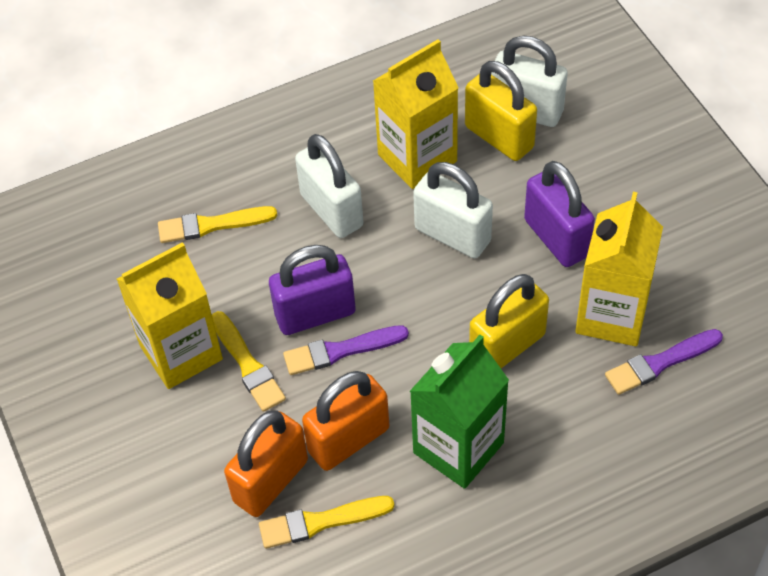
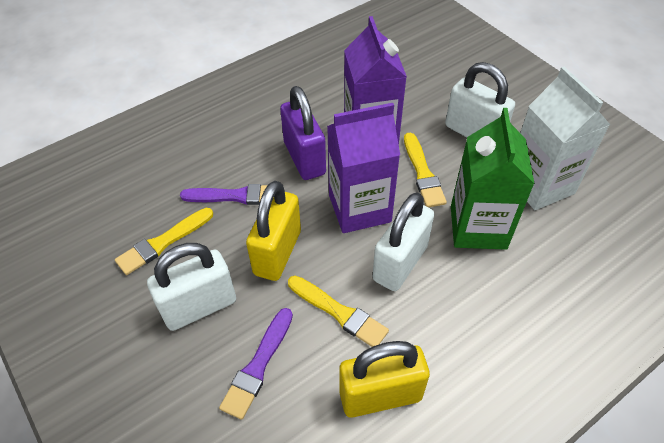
orange padlock: [224,411,308,517] [302,371,389,471] = 2 -> none = 0
purple carton: none = 0 -> [327,103,400,233] [344,16,407,144] = 2
purple padlock: [269,245,356,335] [524,161,595,267] = 2 -> [280,86,326,180] = 1
white carton: none = 0 -> [520,67,610,210] = 1
yellow carton: [116,242,223,389] [373,39,458,189] [575,192,663,346] = 3 -> none = 0

